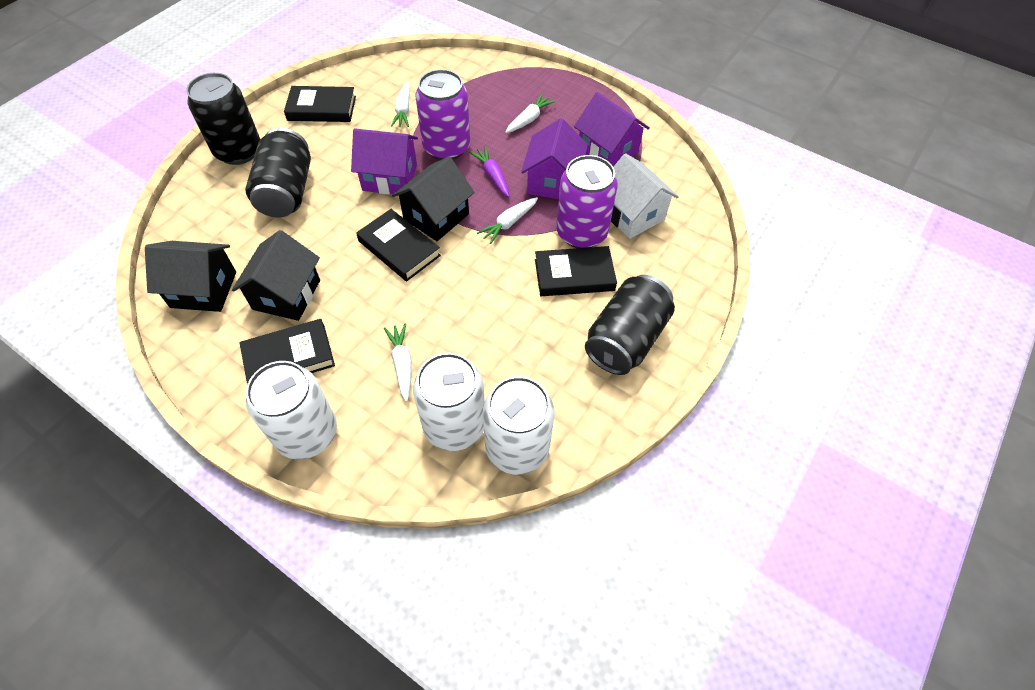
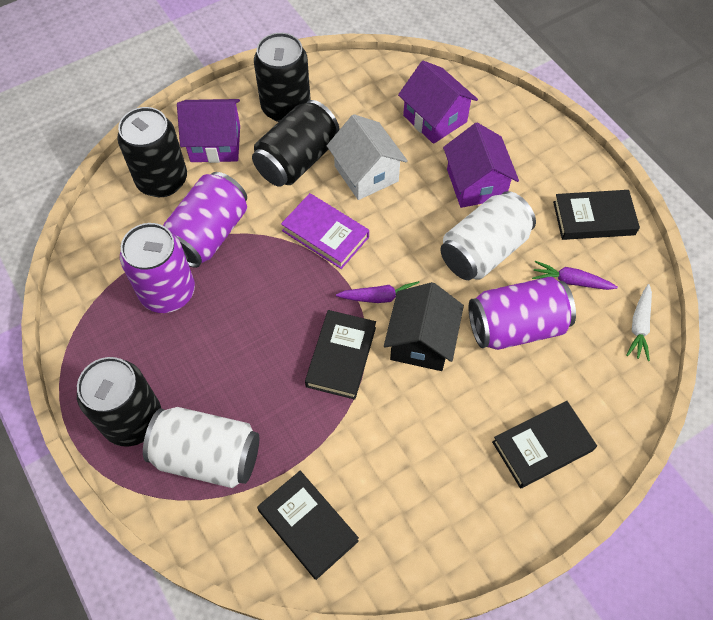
black can: [186,73,260,165] [245,128,311,217] [585,275,675,375] = 3 -> [77,357,161,447] [117,107,187,197] [252,100,339,187] [254,33,311,122] = 4
black house: [145,241,236,312] [232,230,320,321] [392,157,475,241] = 3 -> [384,282,464,371] = 1
purple book: none = 0 -> [281,193,369,269] = 1
purple can: [416,69,470,160] [556,155,618,248] = 2 -> [120,223,195,313] [163,172,247,268] [469,276,576,350] = 3
purple carrot: [469,146,509,197] = 1 -> [336,281,420,303] [532,261,618,290] = 2
white can: [246,361,337,460] [413,353,485,451] [483,376,555,475] = 3 -> [143,407,259,488] [440,191,536,280] = 2
white carrot: [384,324,412,402] [391,81,410,127] [477,197,538,244] [505,94,556,133] = 4 -> [627,284,652,361] = 1

